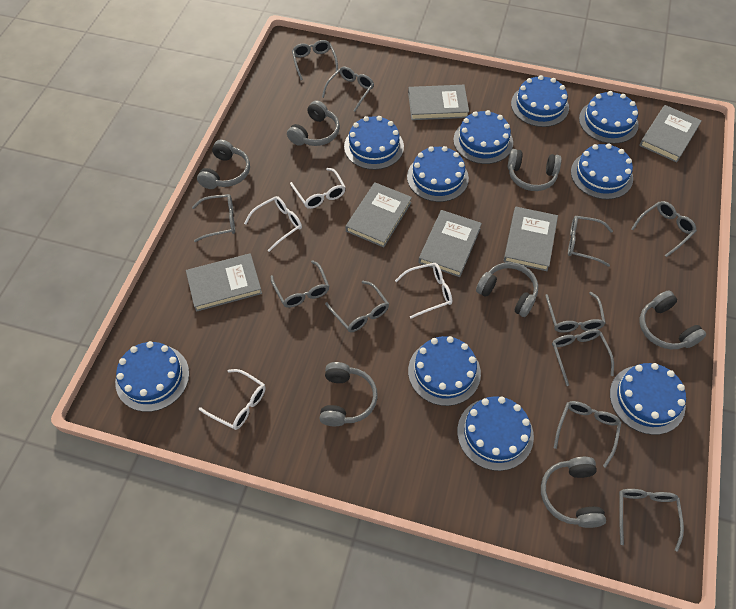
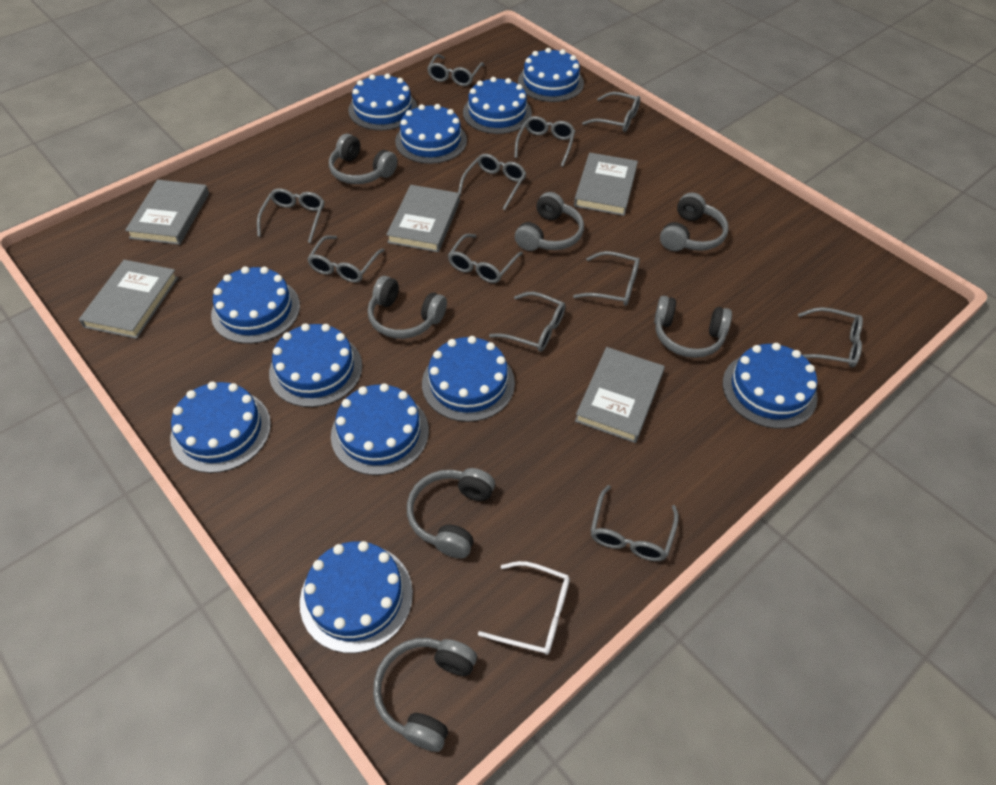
blue cake: [115,341,189,412] [344,116,404,170] [407,146,469,202] [408,336,481,406] [453,110,513,164] [457,396,534,471] [511,75,569,127] [571,143,633,199] [579,91,639,144] [610,363,686,435] = 10 -> [170,382,271,473] [211,267,300,344] [269,323,362,407] [300,541,413,653] [331,383,429,475] [348,73,418,130] [395,104,467,164] [422,336,515,422] [463,77,532,134] [518,48,584,102] [723,343,818,429] = 11
grey book: [186,253,262,312] [346,182,412,247] [408,85,469,120] [418,210,482,277] [503,207,558,271] [639,105,702,163] = 6 -> [79,260,178,339] [125,180,209,245] [386,185,460,252] [574,153,638,216] [575,347,665,443] = 5
white glasses: [199,369,266,430] [244,196,302,252] [290,168,346,209] [395,263,452,319] = 4 -> [478,561,570,655] = 1

